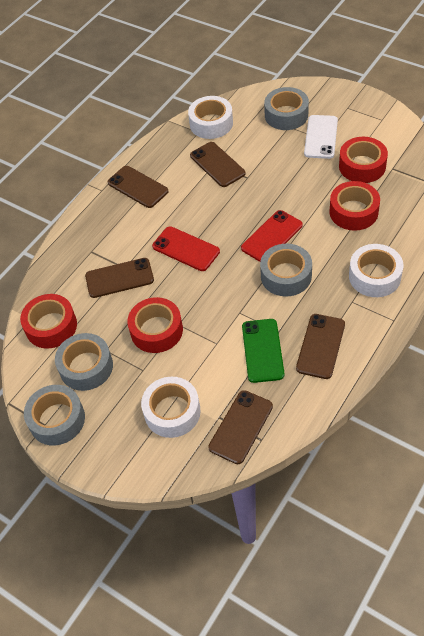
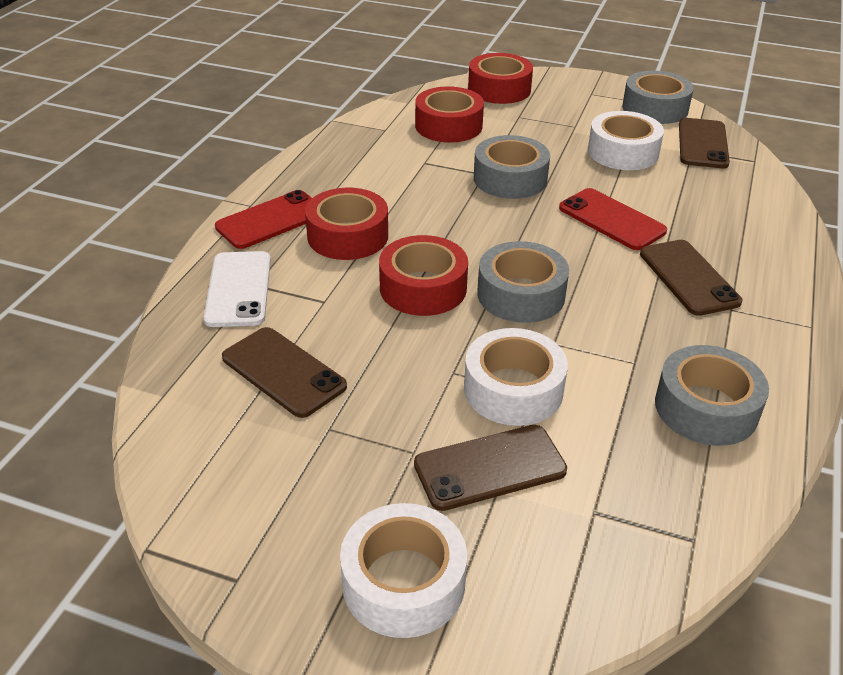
brown phone: [85,258,154,298] [108,166,168,208] [190,142,246,187] [208,390,273,464] [296,314,345,379] = 5 -> [222,327,347,418] [414,425,567,511] [640,240,742,316] [679,118,730,168] = 4
green phone: [242,319,284,383] = 1 -> none = 0

